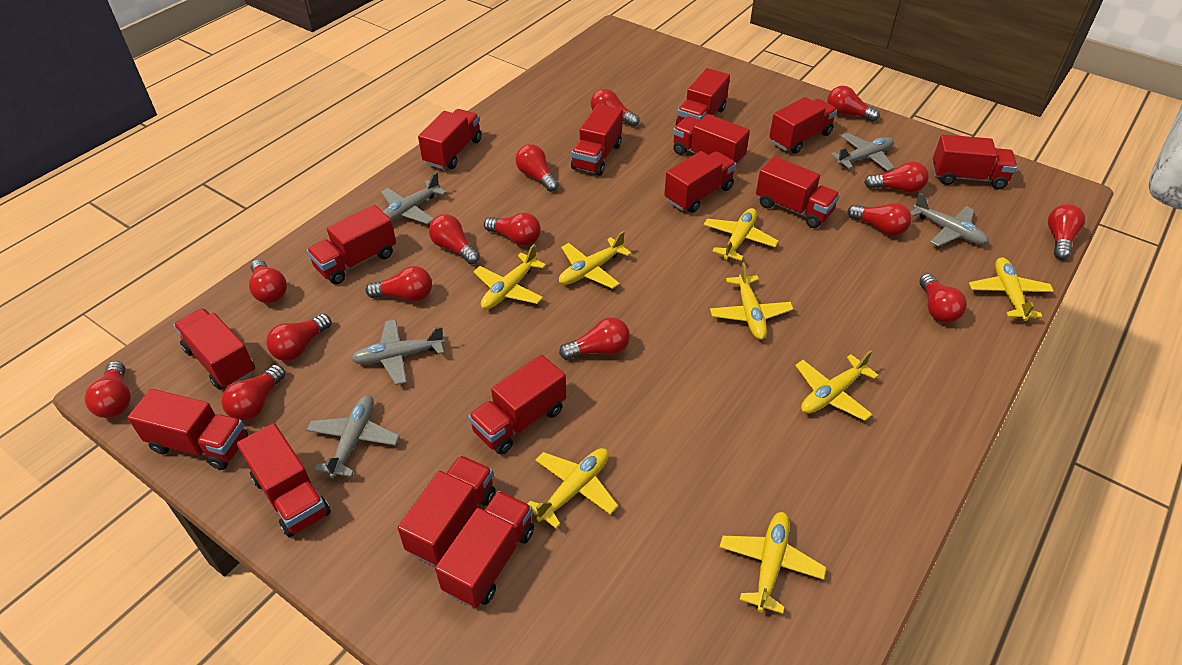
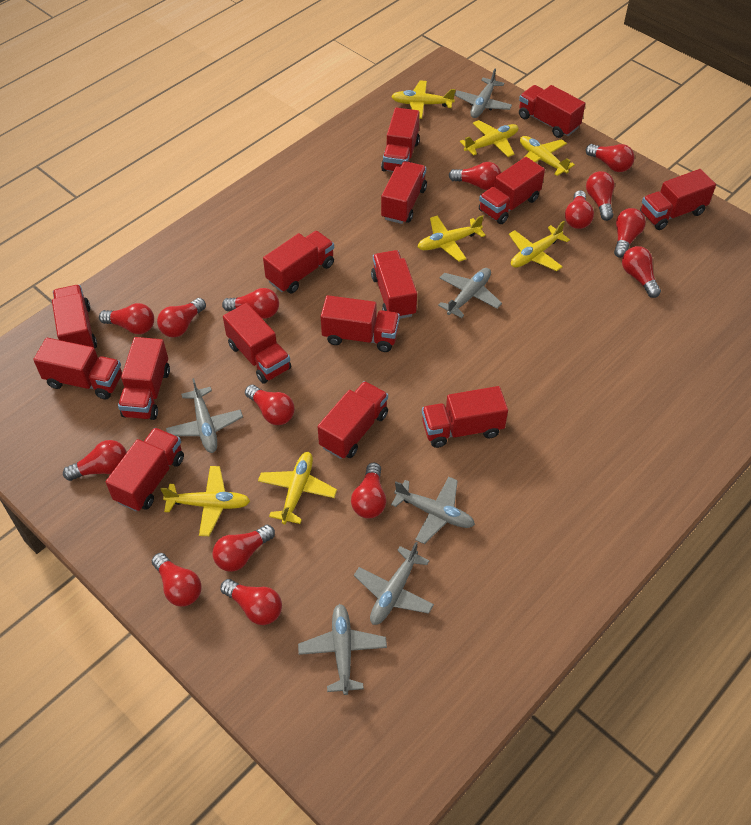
grey plane: [306,395,400,478] [351,319,445,385] [381,172,447,224] [831,133,895,171] [910,193,989,246] = 5 -> [166,378,243,453] [298,604,387,695] [354,542,434,625] [391,477,475,544] [438,268,502,318] [455,69,512,118] = 6
yellow plane: [474,244,546,309] [527,448,618,529] [559,231,632,289] [704,208,779,261] [710,262,793,340] [719,512,826,614] [795,350,879,421] [969,257,1054,321] = 8 -> [160,466,250,536] [258,452,337,524] [391,80,456,119] [417,215,486,262] [460,120,518,157] [509,221,570,271] [520,136,575,176] = 7

